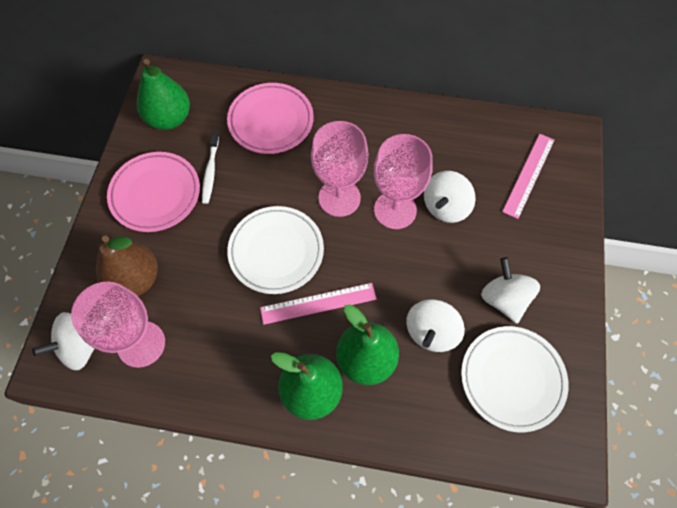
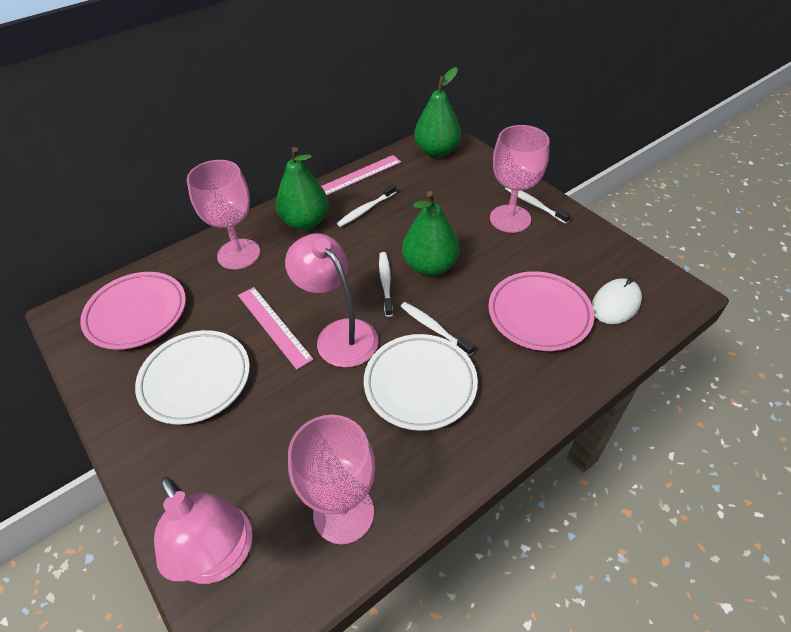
brown pear: [96,236,158,296] = 1 -> none = 0
pink lamp: none = 0 -> [154,477,253,584] [285,233,378,368] = 2
white mouse: none = 0 -> [592,278,642,324] = 1
white spinning top: [32,312,95,370] [406,299,465,352] [424,171,476,223] [481,257,540,324] = 4 -> none = 0
white toothbrush: [202,132,219,204] = 1 -> [337,184,396,227] [379,252,393,317] [400,302,474,356] [505,187,571,224] = 4

